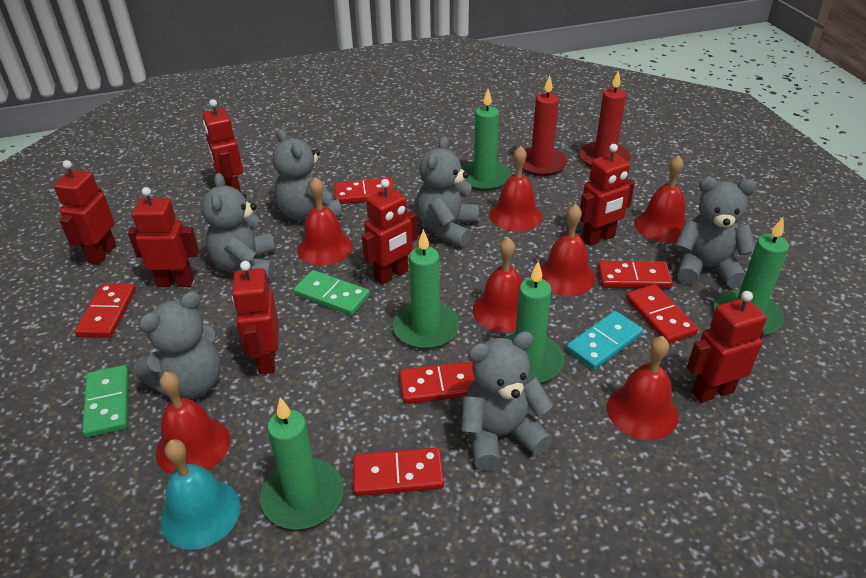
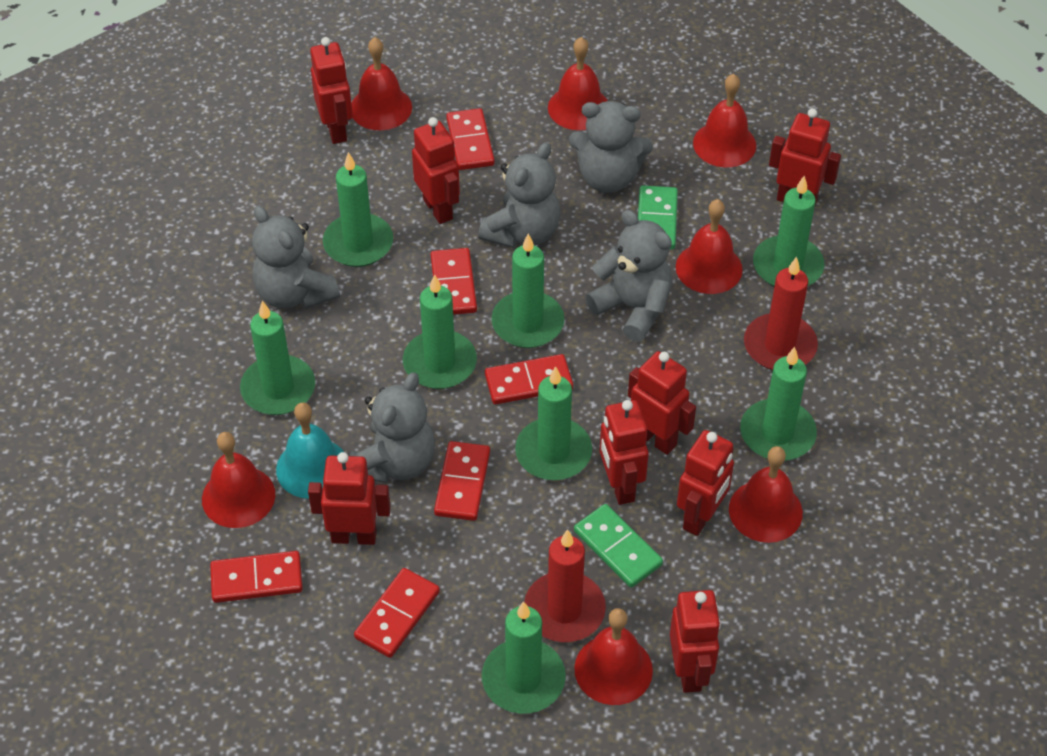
green candle: [260,397,343,530] [393,229,460,349] [461,89,511,191] [505,261,564,383] [714,217,789,336] = 5 -> [240,301,315,415] [323,152,393,267] [403,274,477,389] [482,602,566,714] [491,234,565,348] [515,366,592,480] [740,347,817,460] [753,176,824,286] = 8
grey teddy bear: [133,291,221,399] [201,173,276,280] [273,129,342,221] [416,136,479,247] [461,331,553,470] [675,177,756,288] = 6 -> [252,206,340,309] [350,372,435,483] [478,142,561,248] [569,101,653,193] [585,210,672,342] = 5
red robot: [54,160,116,265] [128,187,199,287] [203,99,243,193] [232,261,279,375] [362,179,418,285] [580,144,635,246] [687,291,767,403] = 7 -> [308,452,391,545] [310,37,353,144] [412,117,460,224] [600,400,649,505] [628,351,696,455] [670,590,721,693] [677,430,734,536] [769,108,841,205] = 8
turquoise domino: [566,311,643,370] = 1 -> none = 0

